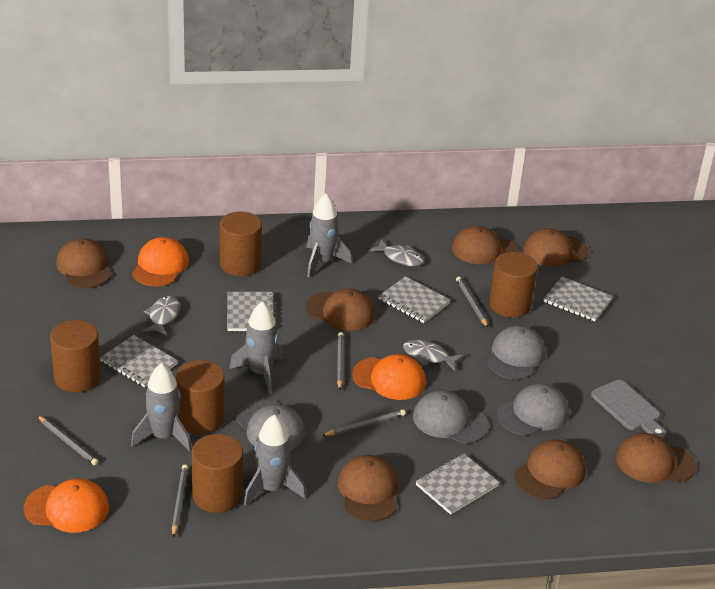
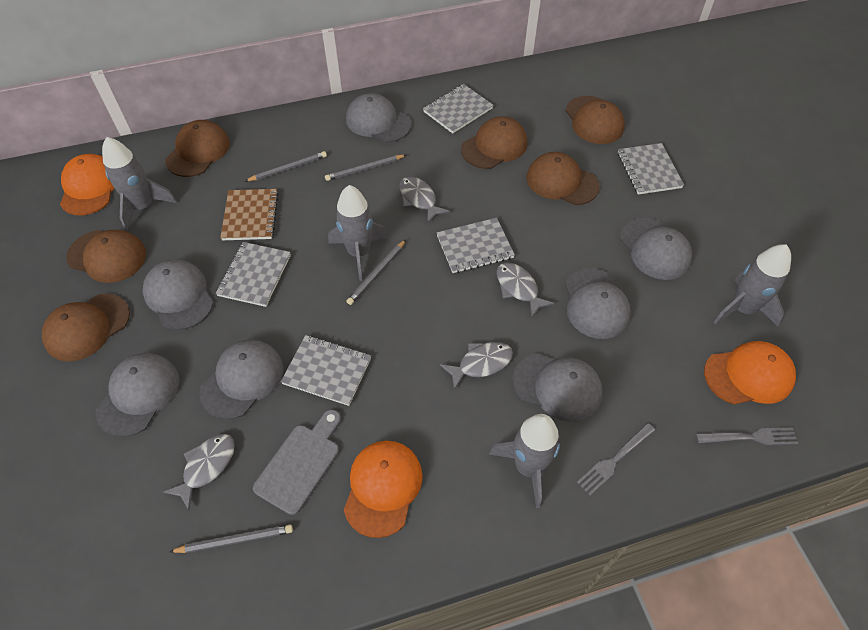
brown cap: [56,238,112,288] [306,289,375,331] [338,455,398,522] [452,226,518,264] [514,440,586,499] [523,228,589,267] [616,433,696,483] = 7 -> [42,293,130,362] [66,230,146,283] [165,120,230,177] [461,116,527,169] [526,152,600,205] [565,96,625,144] = 6
brown cylinder: [50,320,101,392] [176,360,225,434] [192,434,243,513] [220,212,262,276] [489,252,538,318] = 5 -> none = 0
brown notebook: none = 0 -> [220,189,278,240] = 1
grey cap: [236,400,305,451] [413,390,489,444] [487,325,545,379] [497,383,569,436] = 4 -> [96,353,179,437] [143,260,213,330] [199,340,283,419] [346,93,412,142] [512,353,603,422] [565,268,631,339] [620,218,692,280] = 7
grey fish: [142,296,180,336] [369,239,424,266] [403,340,464,371] = 3 -> [163,434,235,510] [400,176,450,223] [440,342,513,390] [496,262,555,317] = 4
grey fork: none = 0 -> [577,423,655,495] [696,427,798,445] = 2
grey pencil: [37,415,98,465] [172,465,188,538] [322,410,406,436] [337,332,344,390] [456,277,488,327] = 5 -> [170,525,293,553] [245,151,327,181] [325,155,406,181] [346,240,406,305] = 4

